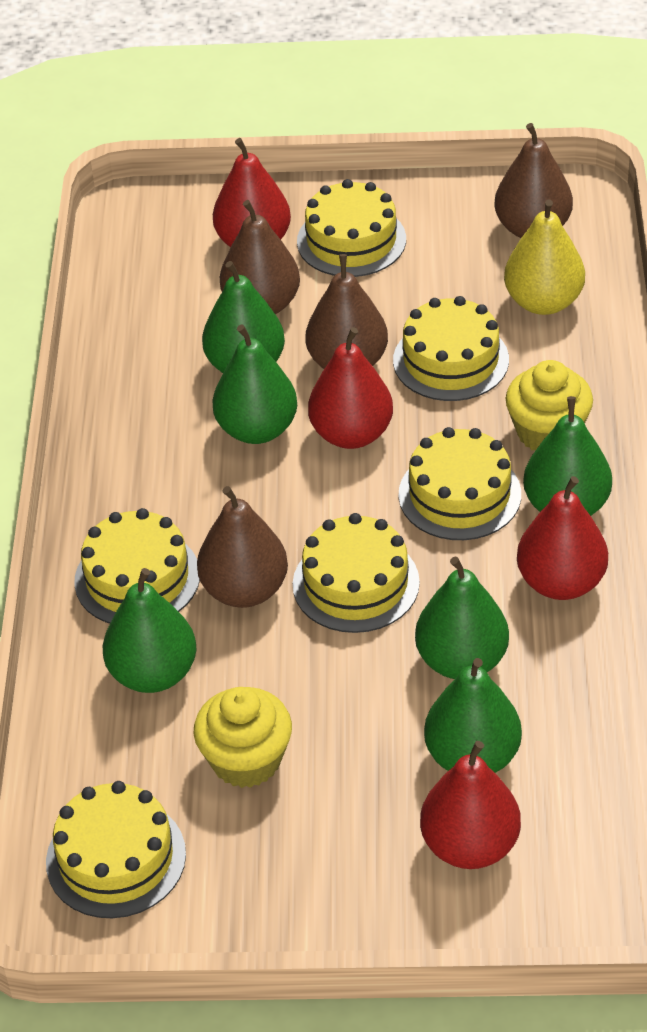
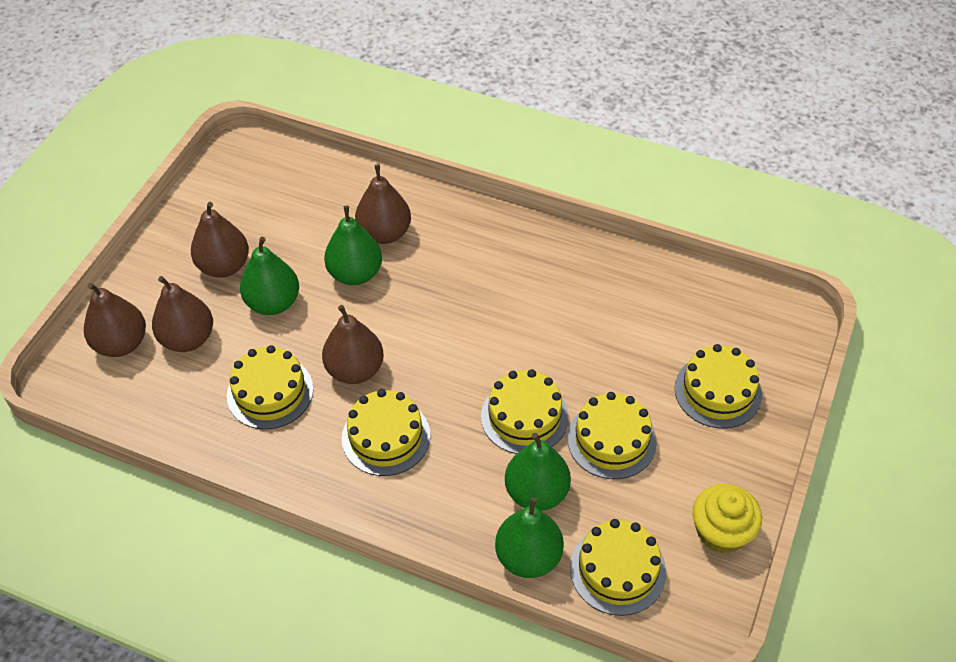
brown pear: [197,486,288,608] [220,200,300,314] [306,254,388,369] [494,123,573,238] = 4 -> [84,283,146,357] [152,276,213,352] [191,202,249,278] [322,305,384,384] [355,164,411,244] = 5
green pear: [103,568,196,693] [202,261,285,373] [212,325,297,444] [415,557,509,679] [424,658,522,773] [523,396,612,516] = 6 -> [240,237,299,315] [324,206,382,285] [495,497,564,578] [505,433,571,511] = 4
red pear: [213,138,291,247] [308,327,393,449] [420,741,521,869] [517,476,608,600] = 4 -> none = 0
yellow cupcake: [194,687,292,788] [506,360,593,450] = 2 -> [693,484,762,554] = 1
yellow pear: [504,199,585,315] = 1 -> none = 0

